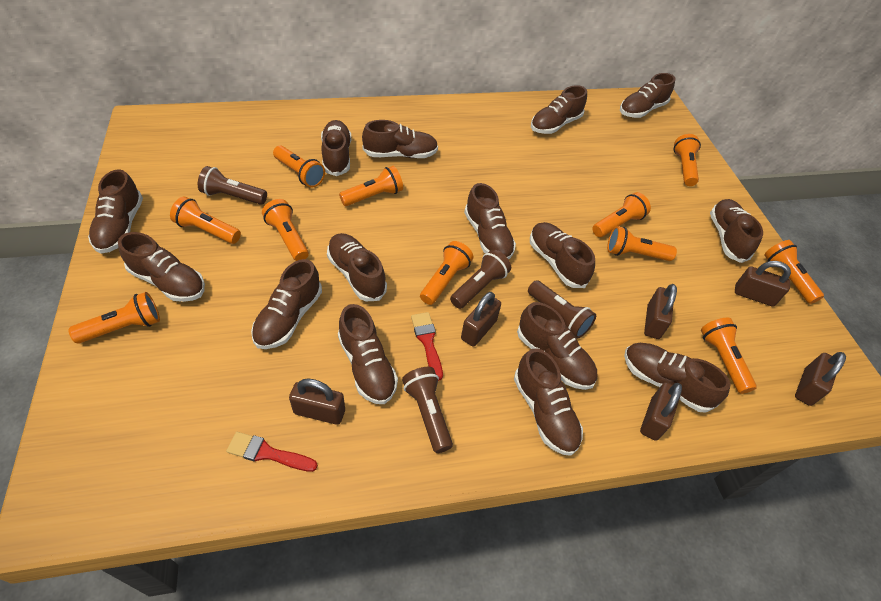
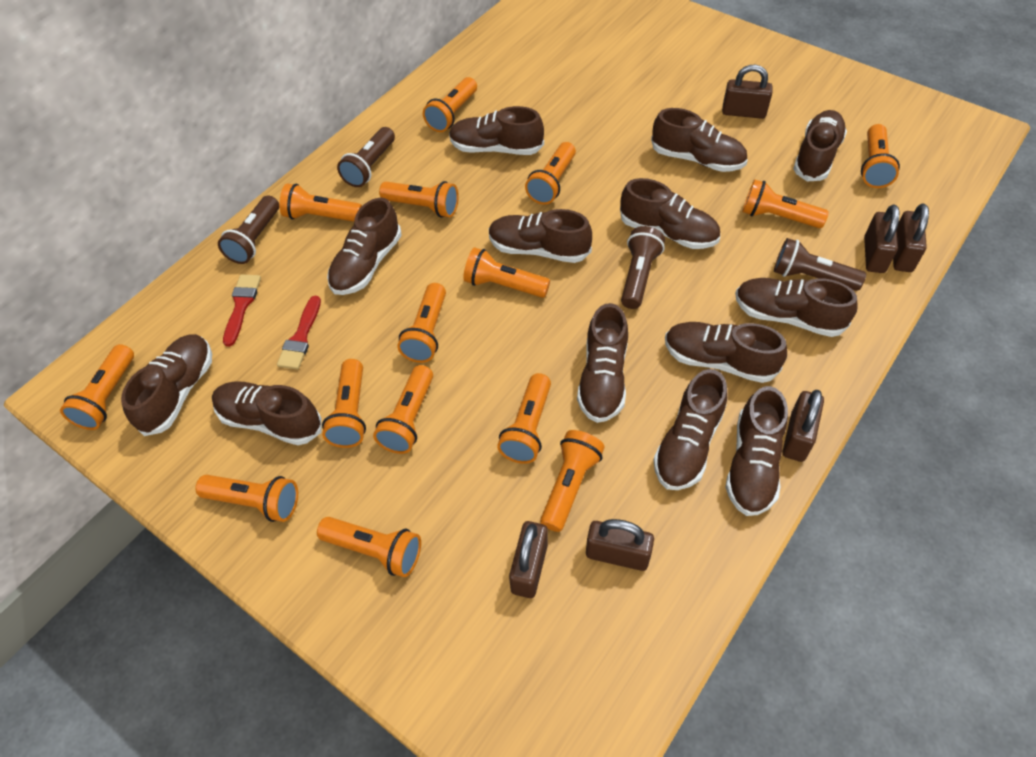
brown shoe: [88,169,143,254] [118,232,205,302] [251,259,322,349] [321,120,351,176] [327,233,387,301] [338,304,398,404] [362,120,438,158] [464,183,516,260] [514,348,583,456] [517,302,597,390] [530,222,595,288] [531,85,587,134] [620,73,675,118] [624,343,731,413] [710,199,763,263] = 15 -> [121,334,212,436] [212,381,321,445] [327,198,401,295] [449,106,544,155] [489,209,592,263] [577,303,628,423] [620,178,720,249] [651,108,748,172] [654,369,727,490] [665,322,787,383] [725,386,788,516] [735,278,858,337] [793,110,847,182] = 13
orange flashlight: [68,292,160,343] [170,197,241,244] [262,199,309,261] [273,145,325,188] [339,166,403,206] [420,241,473,305] [592,192,651,237] [607,226,677,261] [674,134,701,186] [701,318,757,394] [764,240,824,304] = 11 -> [60,344,134,430] [195,475,298,522] [279,183,362,222] [317,517,421,577] [322,359,366,448] [373,365,433,454] [379,181,459,218] [397,283,446,363] [423,77,477,132] [463,247,550,298] [497,373,551,464] [525,142,576,205] [540,430,605,532] [742,179,829,228] [861,124,900,188] = 15

